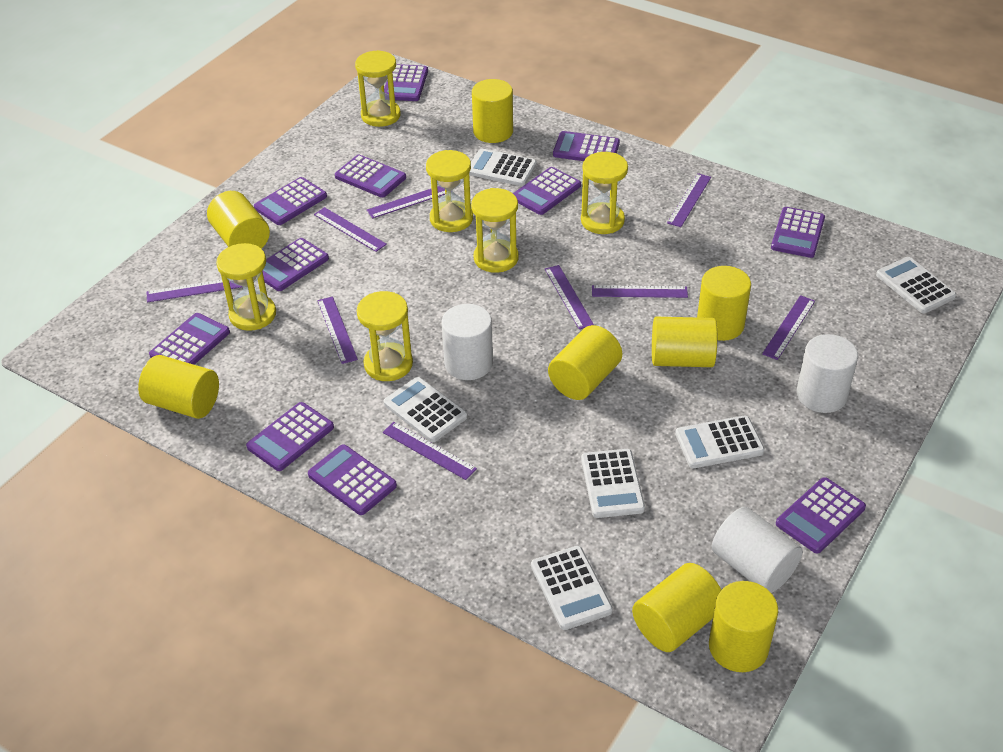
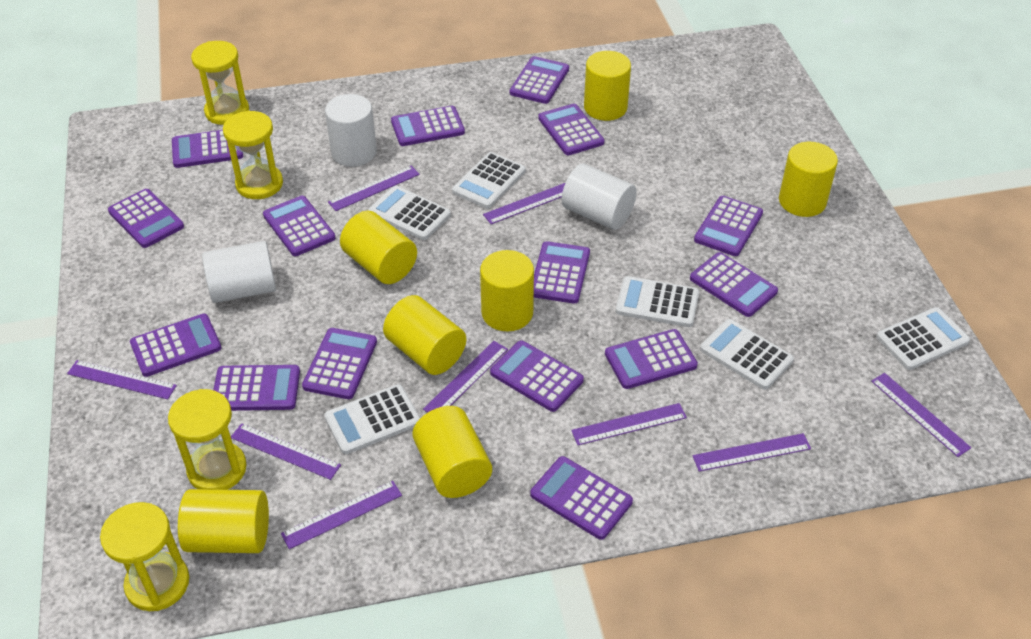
purple calculator: [149,313,230,365] [246,402,334,471] [254,177,327,225] [262,238,329,291] [308,444,397,515] [335,155,406,198] [384,64,428,101] [513,167,581,215] [553,131,620,161] [771,207,825,258] [776,477,866,554] = 11 -> [108,189,184,248] [130,314,221,377] [172,130,243,168] [213,365,300,411] [263,196,335,256] [302,328,377,399] [391,106,465,146] [490,340,584,412] [510,56,569,104] [530,456,633,540] [534,241,590,304] [538,104,604,155] [605,329,698,389] [690,252,778,317] [694,196,763,256] = 15
yellow cylinder: [138,355,219,419] [207,191,270,249] [472,79,513,143] [548,325,622,400] [632,563,721,652] [652,317,717,367] [697,266,751,341] [709,581,778,672] = 8 -> [178,489,269,553] [340,211,417,284] [383,295,466,375] [412,406,492,498] [480,250,534,331] [584,51,631,121] [779,142,838,217] = 7
yellow hourglass: [216,243,276,331] [355,50,401,127] [357,291,413,381] [426,150,473,232] [471,188,519,273] [581,152,628,234] = 6 -> [100,502,189,611] [168,389,246,490] [191,41,249,125] [223,111,283,199] = 4

